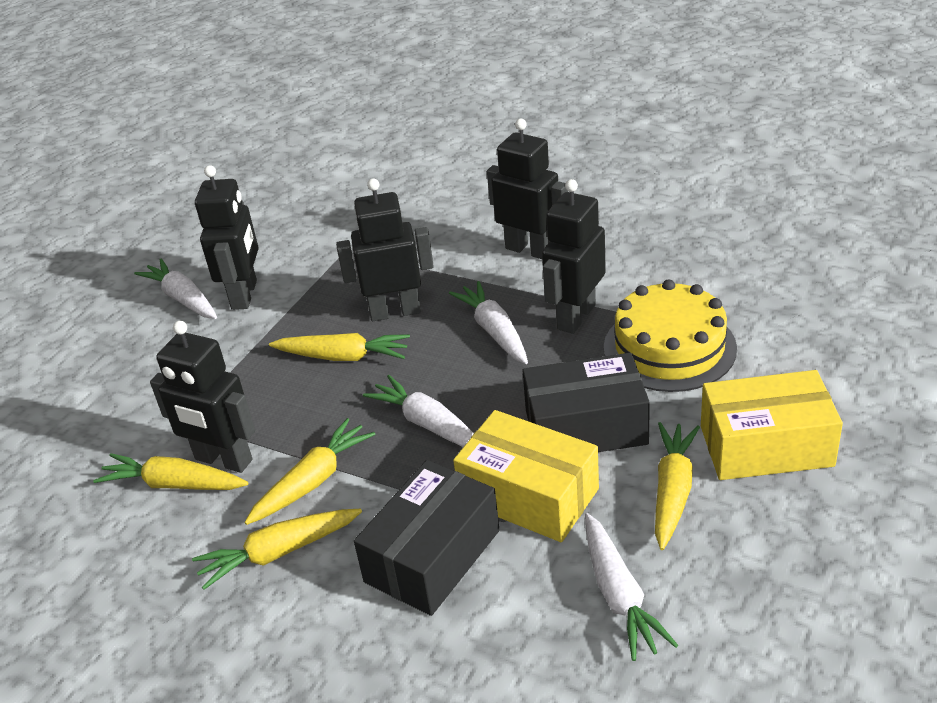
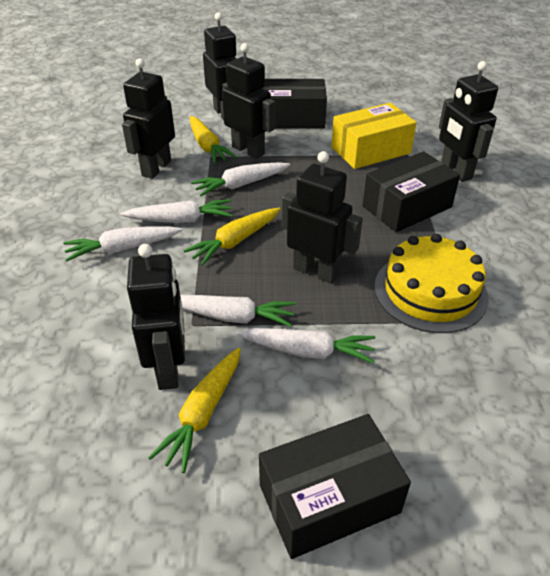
black box: [354,460,500,616] [522,353,650,452] = 2 -> [259,414,411,559] [262,79,327,129] [362,151,460,232] = 3
black robot: [150,321,255,473] [195,165,259,310] [336,178,434,321] [487,119,568,259] [542,179,606,334] = 5 -> [122,58,175,179] [127,244,185,390] [203,12,236,120] [222,43,275,159] [282,151,363,284] [439,61,498,182] = 6
white carrot: [134,259,217,319] [363,375,474,447] [449,281,528,364] [585,513,678,661] = 4 -> [63,226,183,261] [121,199,233,223] [180,295,296,327] [191,162,290,197] [236,328,375,364] = 5
yellow box: [453,410,599,542] [701,370,843,480] = 2 -> [331,103,417,169] = 1
yellow carrot: [93,453,248,490] [192,509,362,590] [245,418,375,525] [269,333,410,361] [655,422,700,550] = 5 -> [148,348,240,473] [184,208,280,266] [190,116,237,164] = 3

